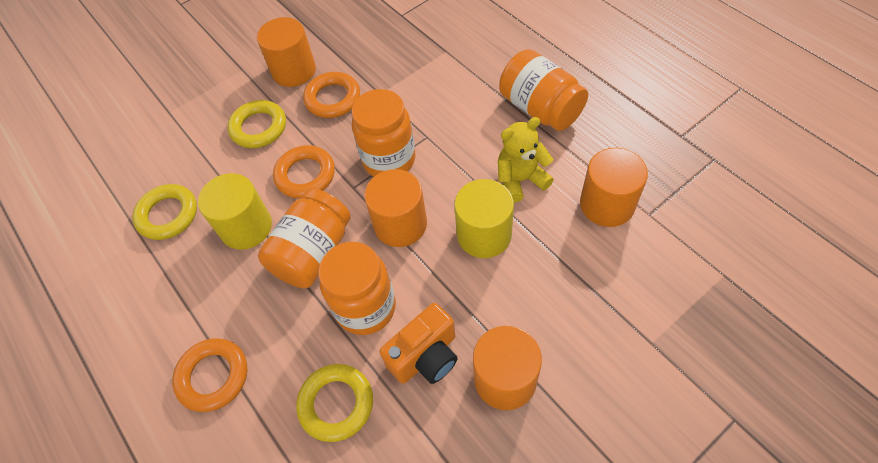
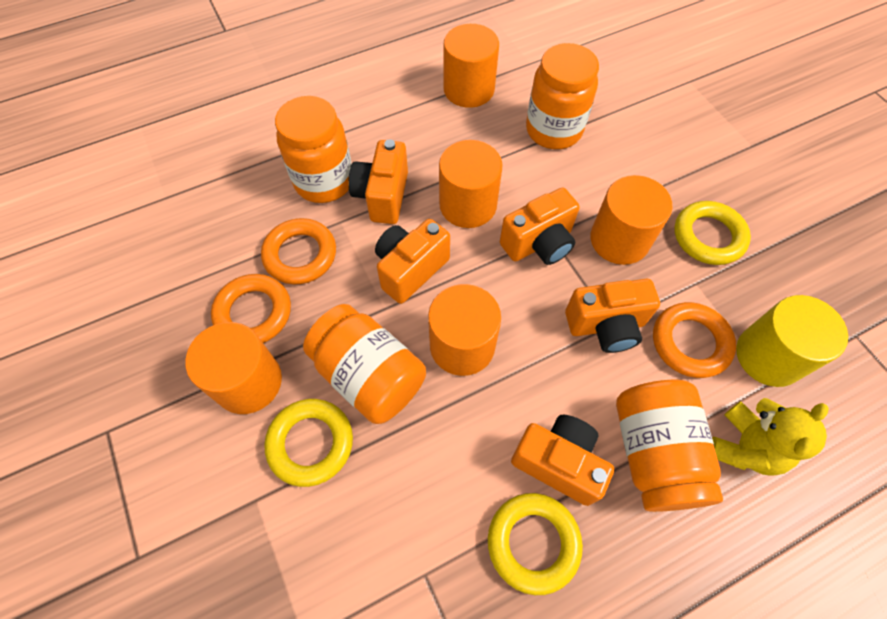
orange camera: [379,303,458,384] = 1 -> [348,139,408,224] [375,219,450,304] [500,188,580,265] [511,415,614,506] [565,279,660,353] = 5
orange cylinder: [257,17,316,87] [364,169,427,247] [473,326,542,410] [580,148,648,227] = 4 -> [185,322,282,414] [428,284,501,376] [439,140,503,228] [444,24,499,108] [590,175,673,265] = 5
yellow cylinder: [198,173,272,250] [454,179,514,258] = 2 -> [736,295,848,387] = 1

